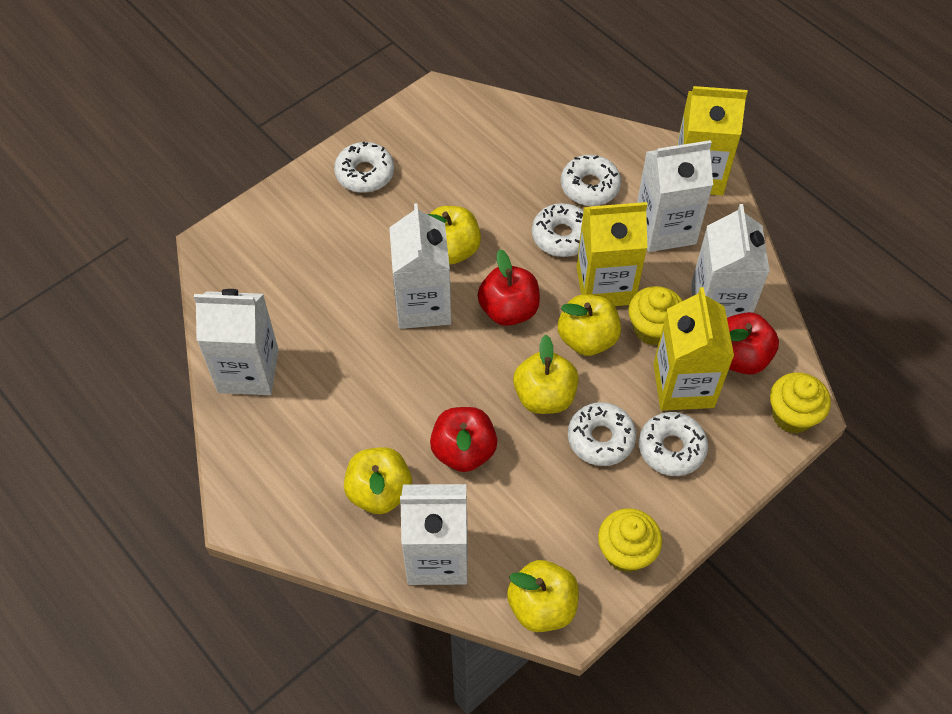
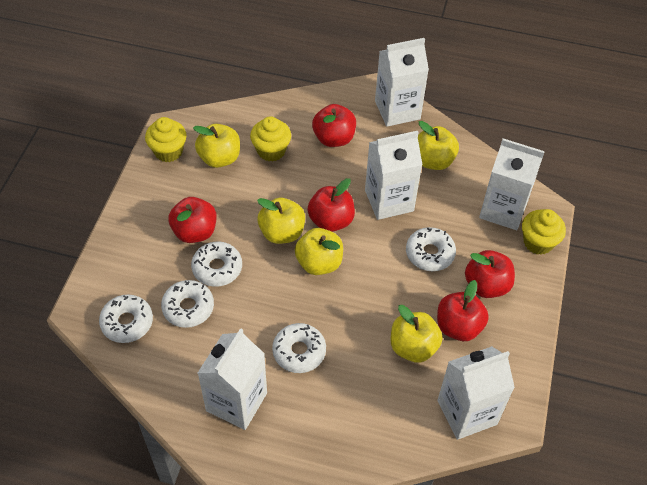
red apple: [430,407,497,472] [478,249,540,326] [727,312,779,375] = 3 -> [168,197,216,243] [308,178,355,232] [312,104,356,147] [437,280,489,341] [465,250,515,298] = 5
yellow carton: [576,202,647,306] [653,287,734,411] [677,86,747,195] = 3 -> none = 0

